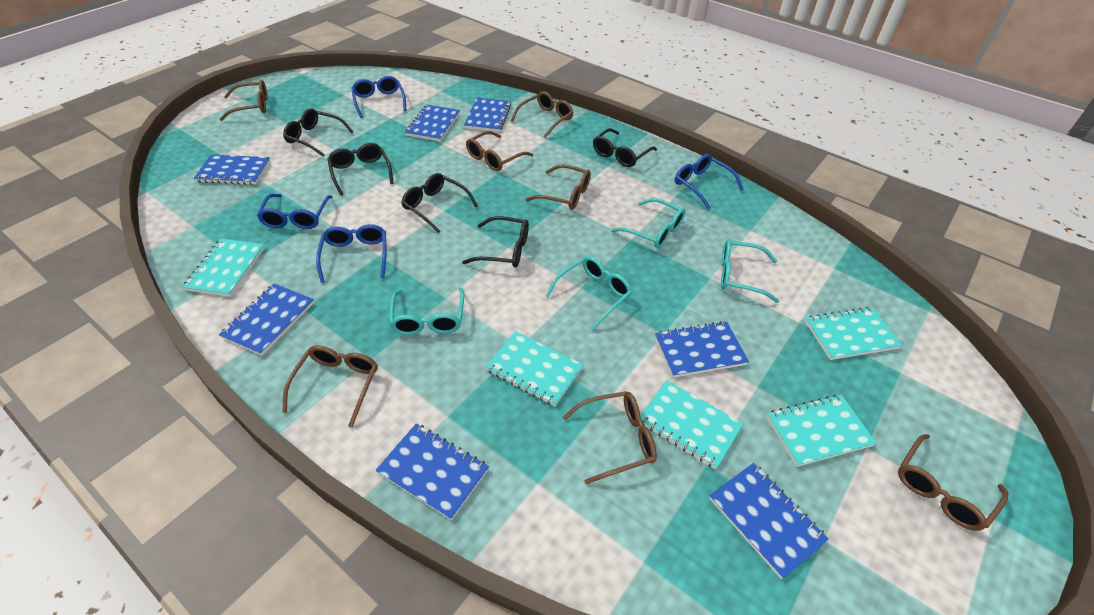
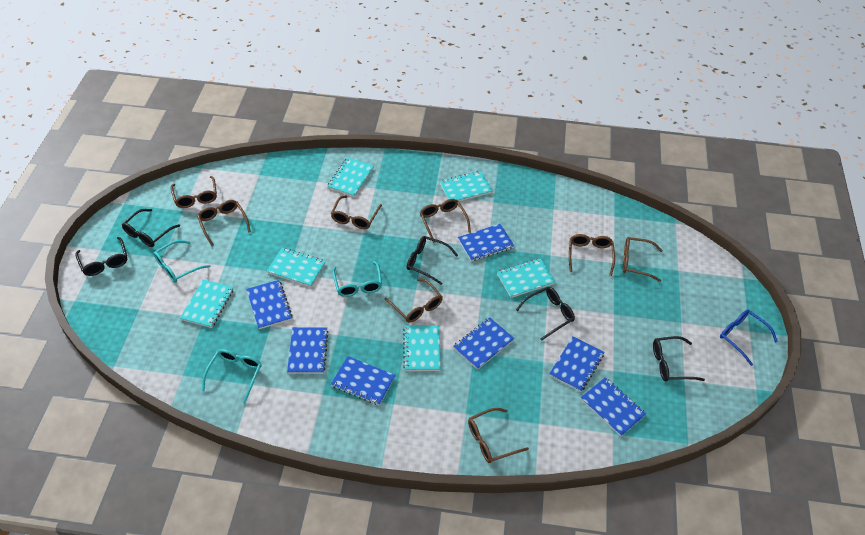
blue glasses: [257,194,333,229] [316,224,386,283] [352,76,407,118] [675,154,744,210] = 4 -> [720,310,778,366] = 1
brown glasses: [220,80,268,121] [282,345,378,428] [466,131,533,171] [511,91,574,138] [526,164,591,210] [563,391,657,484] [898,434,1009,531] = 7 -> [171,176,217,208] [197,200,251,246] [331,195,382,229] [384,279,443,323] [420,199,471,243] [468,408,529,463] [569,234,615,276] [623,237,663,282] = 8
turquoise glasses: [389,288,464,335] [546,256,632,331] [611,198,685,248] [721,240,780,303] = 4 -> [154,240,211,283] [202,349,262,404] [332,261,382,297] = 3
turquoise notebook: [182,239,265,297] [485,331,583,406] [640,380,743,469] [766,394,876,467] [805,307,902,360] = 5 -> [180,279,234,328] [267,248,325,287] [327,157,374,197] [403,325,441,371] [440,171,492,201] [497,258,555,298] = 6

